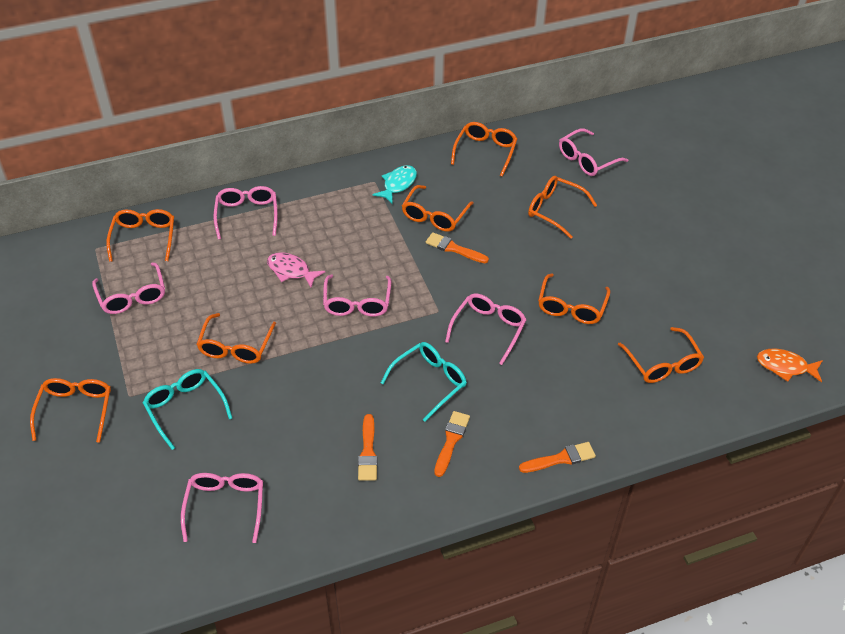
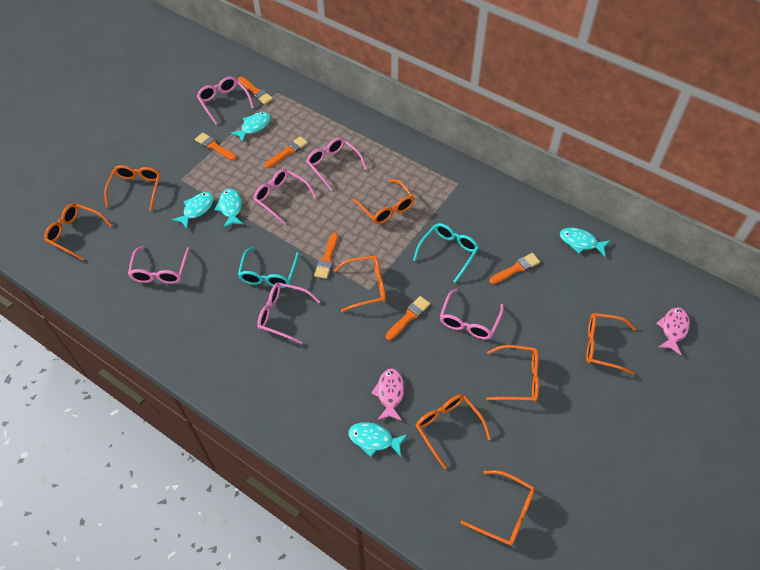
orange brush: [358,414,378,481] [426,232,489,263] [434,411,470,477] [519,442,596,473] = 4 -> [195,132,237,161] [238,77,273,105] [265,136,308,168] [314,232,338,279] [386,296,430,340] [489,253,540,284] = 6
orange fish: [757,349,823,382] = 1 -> none = 0
pink fish: [267,252,325,288] = 1 -> [371,368,404,421] [656,307,690,355] = 2
turquoise fish: [372,165,417,204] = 1 -> [171,192,214,229] [214,189,243,228] [230,112,271,142] [348,422,408,457] [560,228,611,256] = 5

